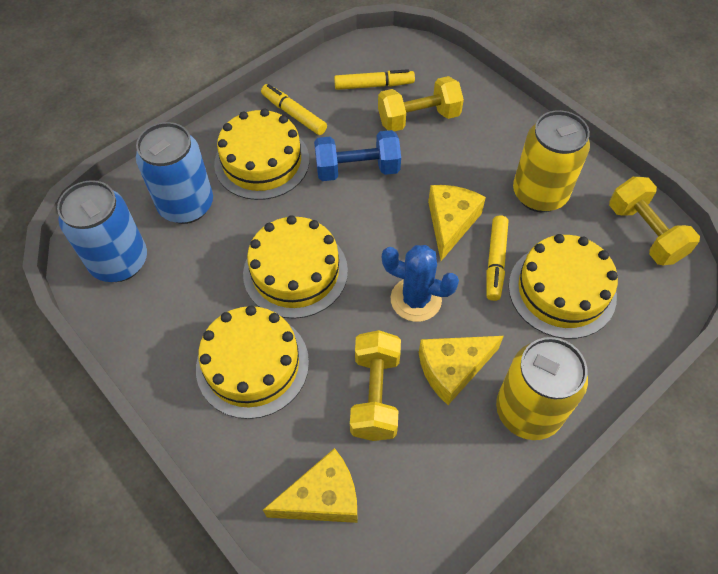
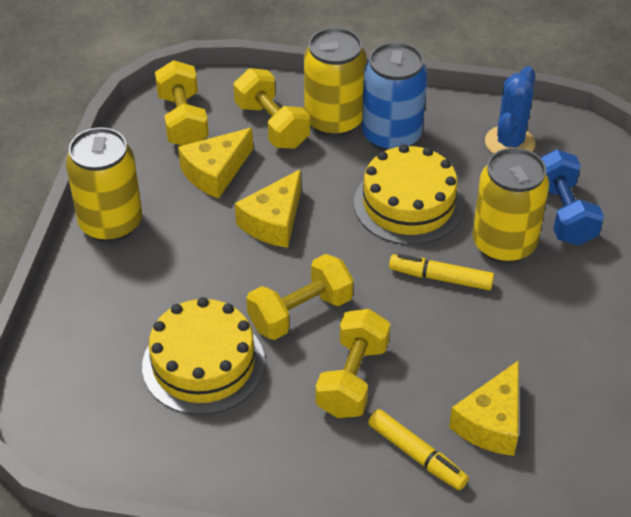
blue can: [57,180,147,282] [136,122,213,224] = 2 -> [362,42,427,151] = 1
yellow cake: [196,306,309,419] [214,109,309,200] [243,215,348,319] [509,234,618,339] = 4 -> [142,297,265,415] [354,144,464,245] = 2
yellow can: [496,337,588,440] [513,110,590,212] = 2 -> [66,127,142,242] [304,27,367,137] [472,148,549,263] = 3
yellow dumbbell: [350,330,401,441] [378,76,464,131] [609,177,700,265] = 3 -> [155,60,209,146] [233,68,310,149] [246,254,353,340] [316,309,390,418] = 4
yellow marker: [261,84,327,135] [334,69,415,90] [486,215,508,301] = 3 -> [368,409,469,490] [389,254,494,290] = 2

